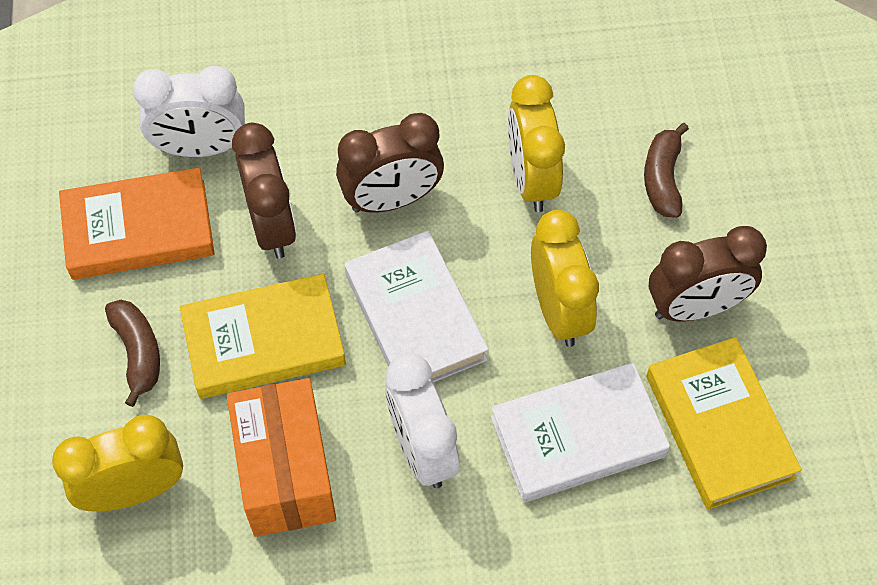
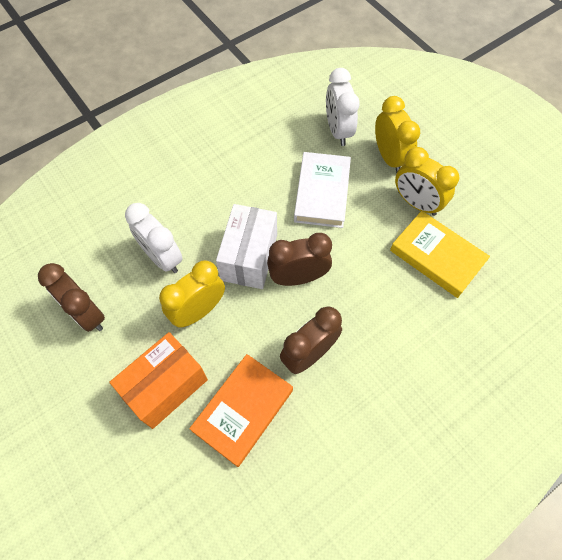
brown banana: [105,300,160,407] [644,123,689,218] = 2 -> none = 0
white book: [344,231,489,383] [491,362,670,502] = 2 -> [294,152,351,228] = 1
white box: none = 0 -> [216,204,277,289] = 1
yellow book: [180,273,346,399] [646,337,802,510] = 2 -> [390,211,490,298] = 1

